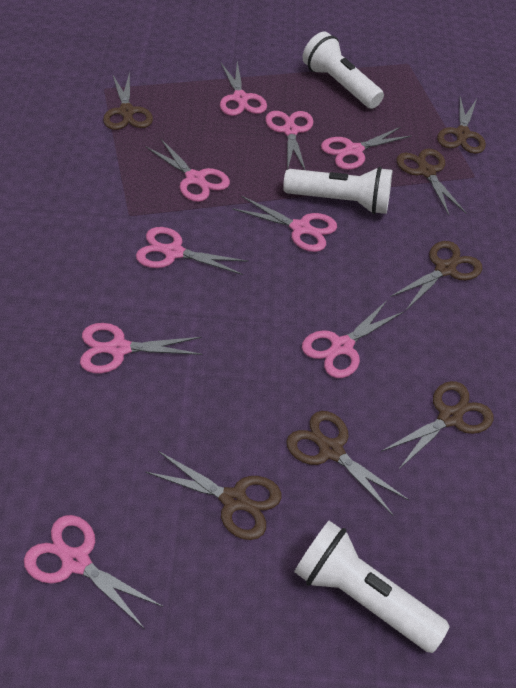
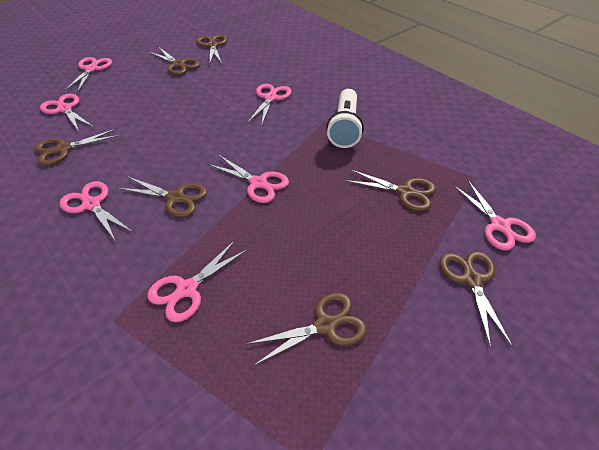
pink scissors: [24,515,164,629] [80,323,202,373] [136,227,249,275] [146,138,230,202] [220,61,267,116] [232,196,337,252] [265,111,313,170] [302,301,403,378] [321,127,412,170] = 9 -> [40,94,93,131] [60,181,133,240] [65,57,112,92] [147,240,248,322] [208,155,289,203] [248,84,292,124] [453,180,536,251] = 7
white flashlight: [283,167,392,214] [294,521,450,653] [302,32,384,109] = 3 -> [326,89,364,148] = 1

